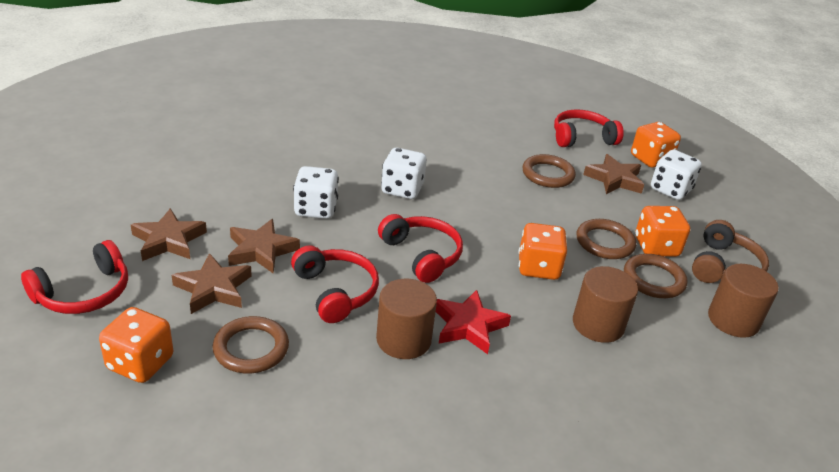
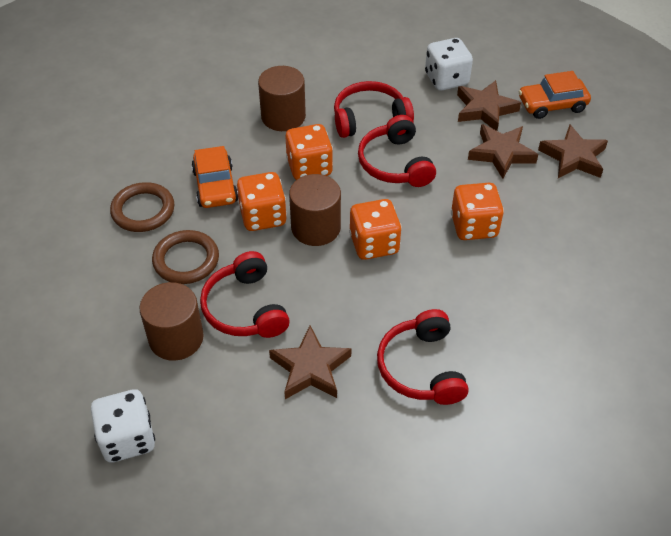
brown headphones: [692,220,769,283] = 1 -> none = 0
brown ring: [213,316,289,373] [522,154,576,188] [577,219,636,259] [624,254,687,298] = 4 -> [110,182,174,232] [152,230,219,284] = 2
orange car: none = 0 -> [191,146,238,208] [519,71,591,119] = 2
red star: [436,290,511,354] = 1 -> none = 0
white dice: [293,166,339,219] [381,148,427,199] [651,150,702,200] = 3 -> [91,389,155,463] [425,38,473,90] = 2

